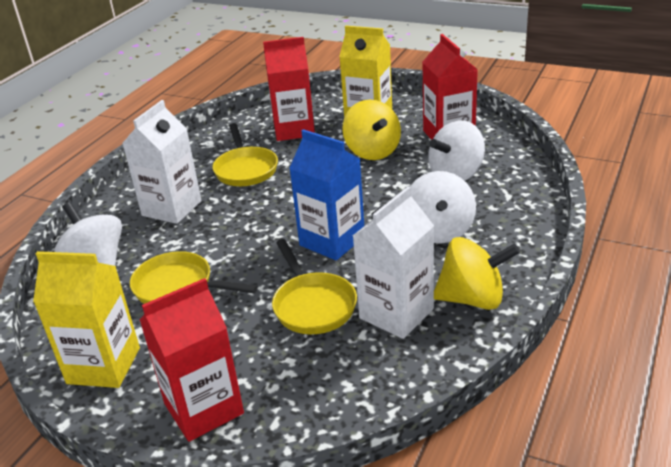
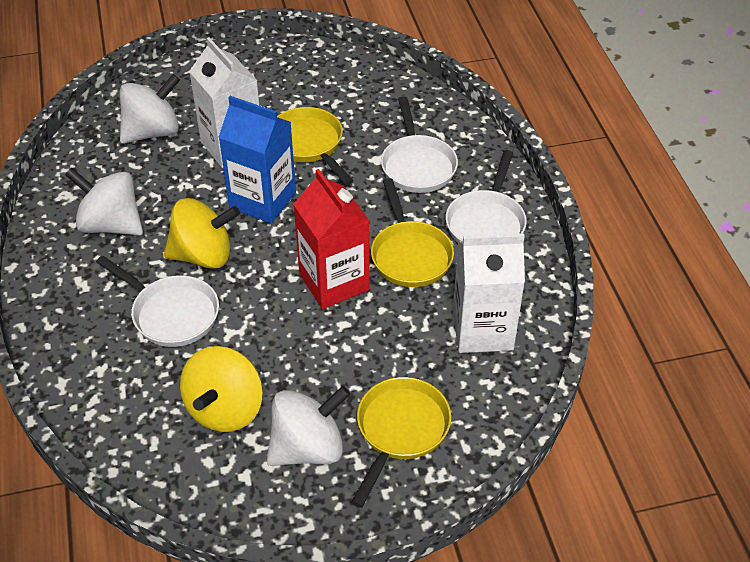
red carton: [139,278,244,442] [263,37,315,141] [423,34,478,140] = 3 -> [293,169,369,309] = 1
white pan: none = 0 -> [96,256,219,347] [381,96,458,193] [446,150,527,243] = 3
yellow carton: [33,251,140,388] [339,26,392,117] = 2 -> none = 0

